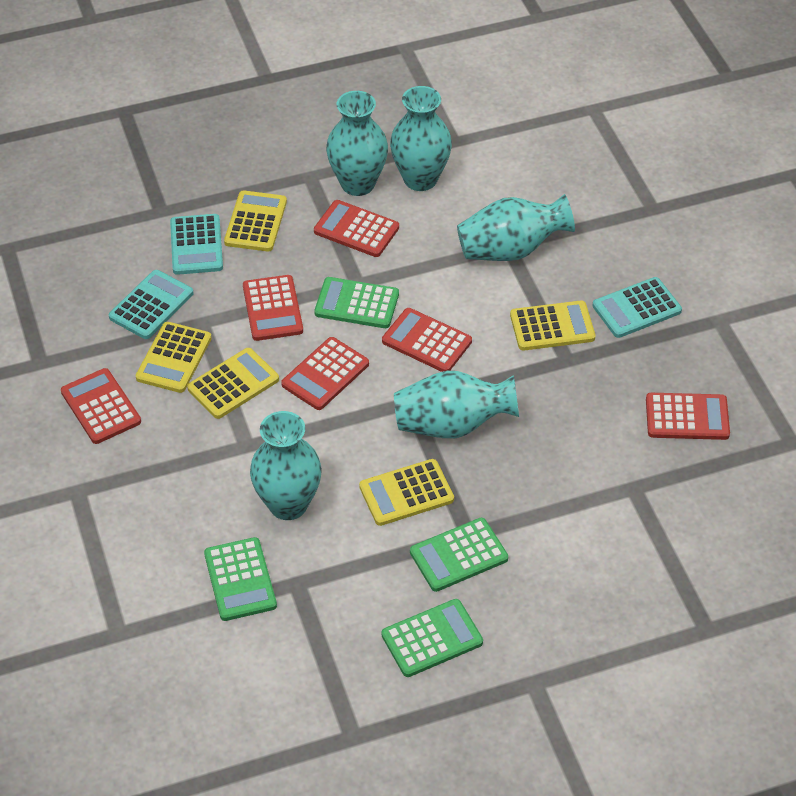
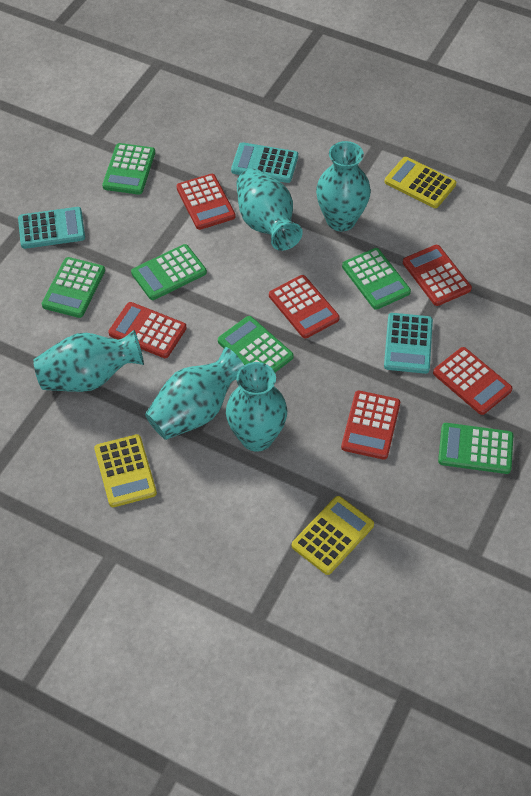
green calculator: [204,537,277,621] [314,277,399,328] [381,599,483,677] [410,518,508,592] = 4 -> [42,257,105,318] [102,143,155,195] [131,244,207,300] [218,316,294,372] [342,248,411,310] [438,423,513,474] = 6
yellow calculator: [135,322,212,393] [187,348,279,419] [224,190,287,252] [359,459,454,526] [510,300,595,351] = 5 -> [94,434,157,507] [292,496,374,575] [385,157,456,208] = 3

